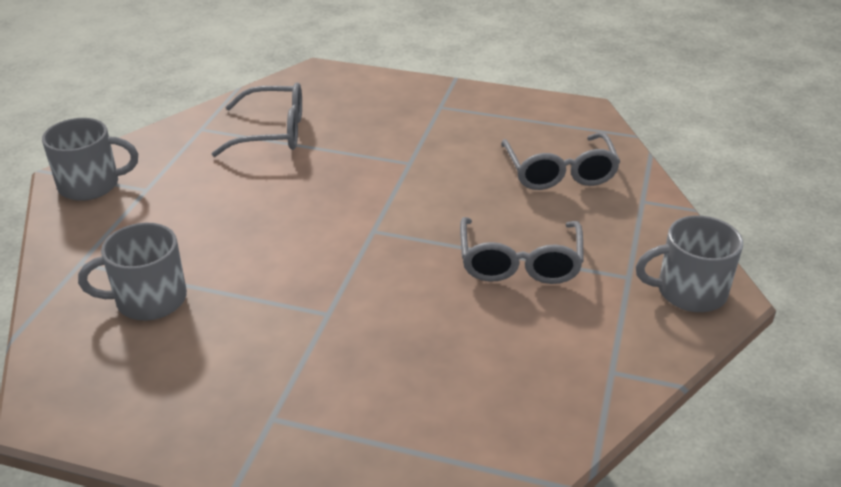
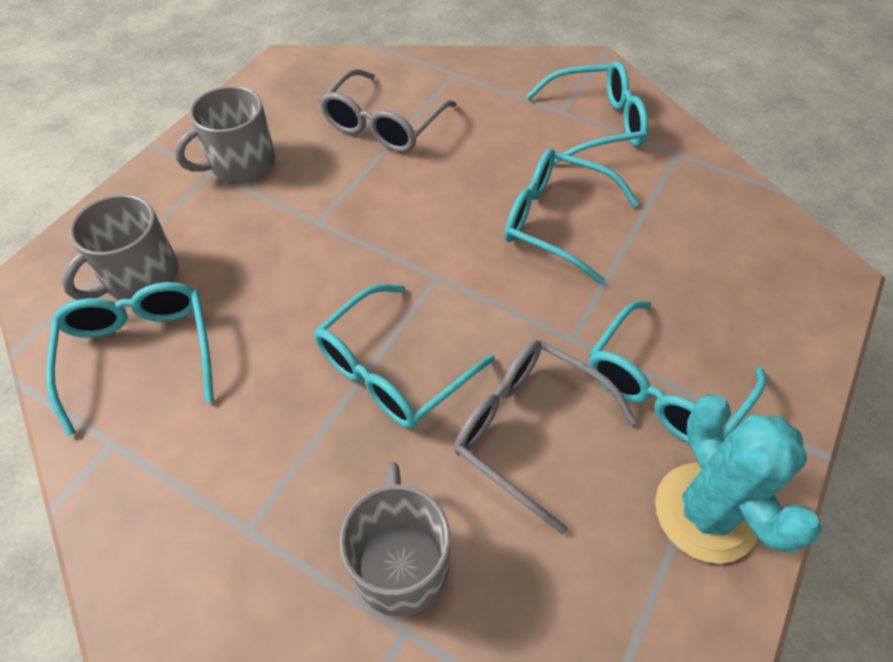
grey glasses: [212,82,302,157] [460,217,584,284] [501,132,620,190] = 3 -> [319,69,457,152] [454,340,637,535] = 2
turquoise cactus: none = 0 -> [655,394,822,563] = 1
turquoise glasses: none = 0 -> [46,282,214,436] [314,284,495,428] [505,149,639,284] [526,61,648,164] [589,301,766,443] = 5

